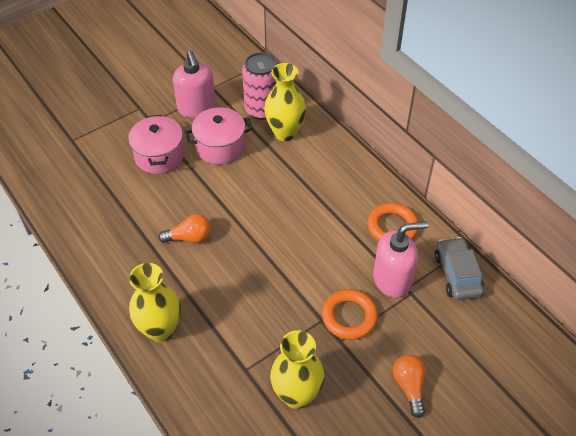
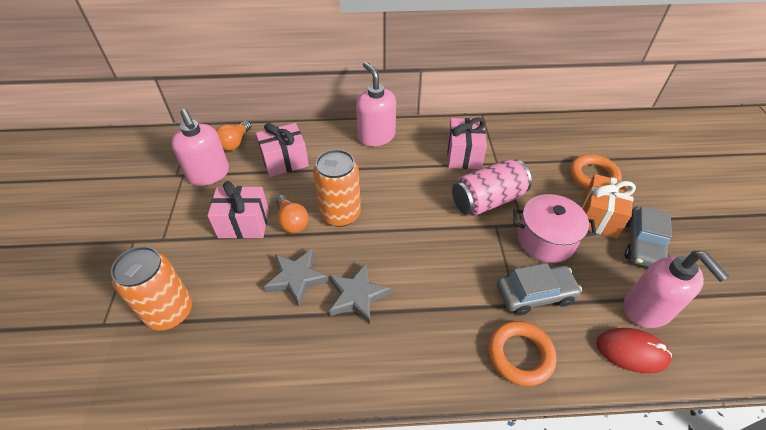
grey car: [435,237,484,300] = 1 -> [497,263,582,316] [625,206,672,267] = 2
grey star: none = 0 -> [264,249,329,307] [330,264,391,325] = 2
orange can: none = 0 -> [111,246,192,331] [313,149,361,227] = 2
orange gift: none = 0 -> [581,174,636,238] = 1
pink gift: none = 0 -> [208,181,269,239] [256,123,309,177] [447,118,487,169] = 3
pink pot: [128,115,184,174] [185,107,253,165] = 2 -> [513,194,596,263] = 1
pink soap dispenser: [173,50,216,118] [373,221,428,298] = 2 -> [171,109,229,186] [356,62,396,146] [623,251,729,328] = 3
red mouse: none = 0 -> [596,328,672,374] = 1
yellow vase: [129,263,181,342] [264,63,306,141] [270,330,325,409] = 3 -> none = 0

